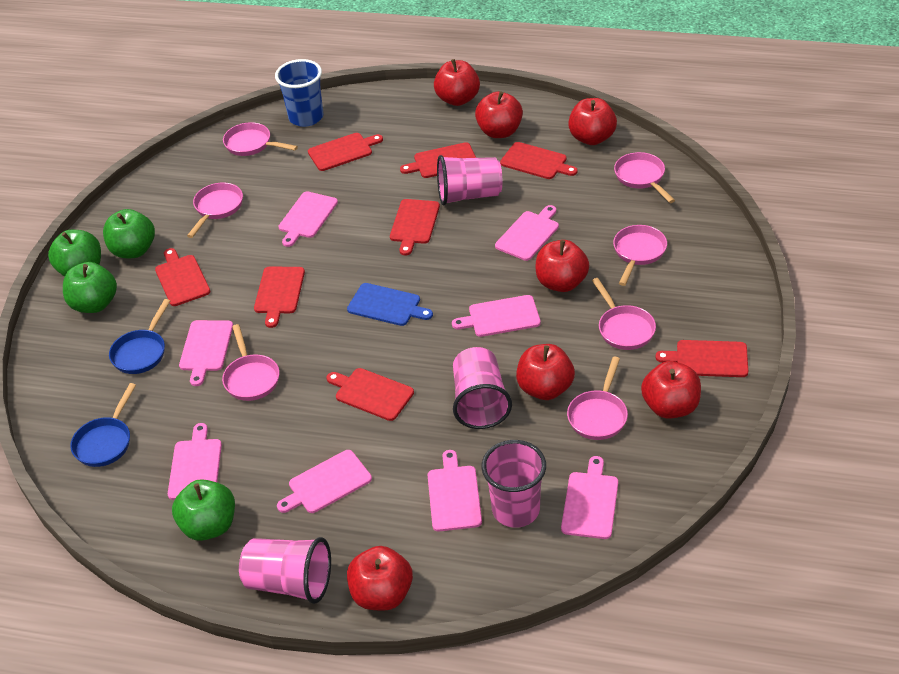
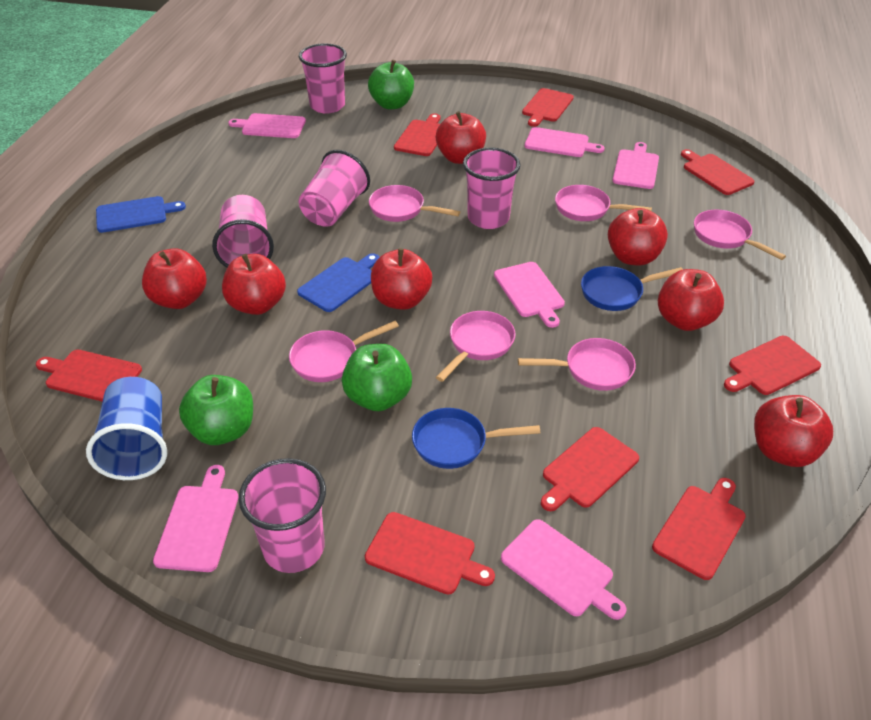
blue cutting board: [347,283,433,326] = 1 -> [96,196,186,233] [297,253,379,312] = 2
green apple: [48,230,101,276] [63,262,117,313] [103,209,155,258] [172,479,235,541] = 4 -> [179,375,253,445] [342,344,412,411] [368,60,414,109] = 3
pink cup: [239,537,331,604] [437,155,502,206] [453,347,512,429] [481,440,546,528] = 4 -> [212,195,274,267] [238,458,326,573] [299,43,347,113] [299,150,370,227] [463,148,521,229] = 5
pink cutting board: [168,423,222,500] [179,320,233,386] [277,450,372,513] [279,192,338,247] [428,450,482,531] [452,295,541,337] [495,205,559,261] [561,456,618,539] = 8 -> [153,465,239,572] [228,113,306,138] [494,262,565,328] [501,519,626,620] [525,127,605,157] [612,142,659,189] = 6
pink pan: [187,183,243,238] [222,324,280,401] [223,122,298,156] [567,357,628,440] [592,278,656,350] [613,225,667,286] [614,152,675,203] = 7 -> [289,321,399,382] [369,185,460,222] [436,311,516,382] [518,338,636,391] [555,185,652,221] [694,210,786,260] = 6

